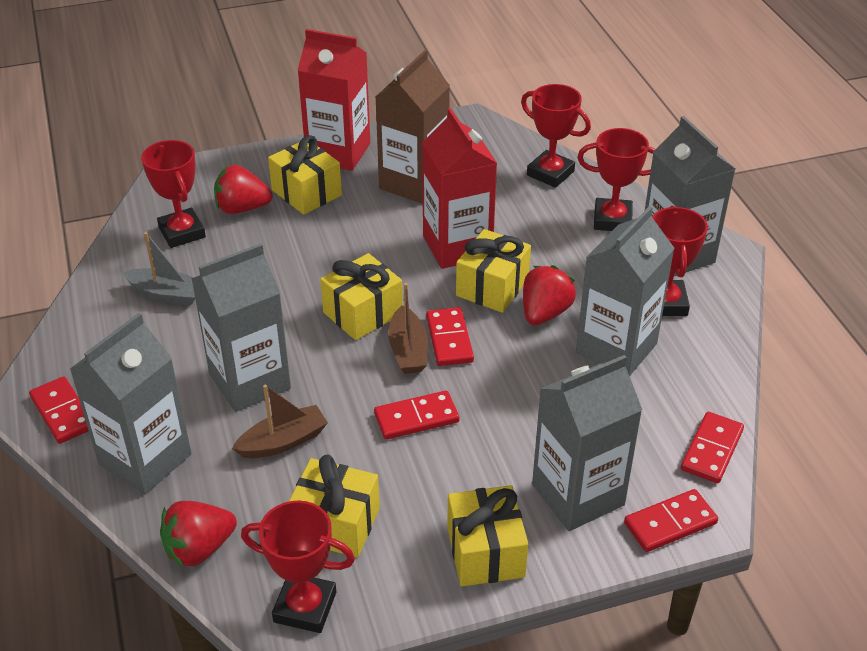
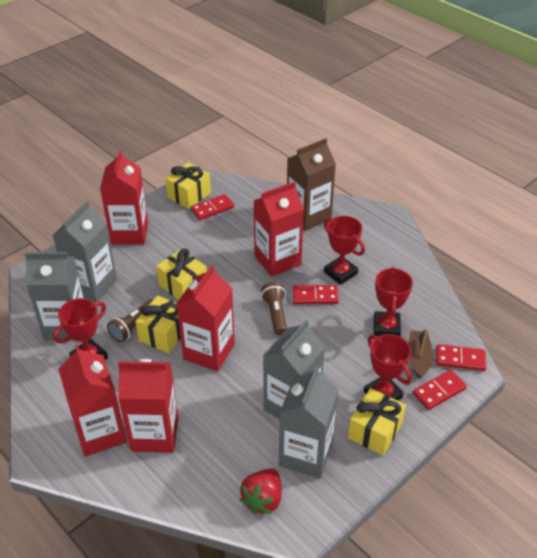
brown boat: [232,384,328,458] [388,283,428,374] = 2 -> [408,328,433,379] = 1
brown flashlight: none = 0 -> [107,299,153,342] [261,282,287,335] = 2
grey boat: [122,232,195,305] = 1 -> none = 0
grey carton: [70,313,192,495] [191,243,291,412] [532,355,642,531] [576,206,675,376] [645,116,735,276] = 5 -> [25,252,84,340] [52,201,117,302] [263,320,325,419] [279,366,339,478] = 4
red carton: [297,29,370,171] [422,108,497,269] = 2 -> [58,344,127,456] [100,150,148,244] [118,359,179,453] [177,265,235,371] [253,181,304,277] = 5
red domino: [29,376,88,444] [374,390,459,440] [426,307,474,366] [624,489,718,552] [681,412,744,483] = 5 -> [191,194,234,220] [293,285,339,304] [413,370,467,410] [436,344,486,371] = 4
red strawberry: [160,501,237,568] [214,165,273,214] [523,265,576,325] = 3 -> [239,469,281,514] = 1
red trophy: [141,140,206,248] [241,501,355,633] [521,84,591,188] [577,128,656,231] [652,206,708,316] = 5 -> [53,298,108,360] [324,216,365,285] [364,334,412,401] [374,267,413,336] = 4
yellow gift: [268,135,342,215] [289,454,380,557] [320,253,403,340] [447,485,528,586] [456,229,531,313] = 5 -> [135,295,181,353] [156,249,207,300] [165,163,211,209] [348,388,406,456] = 4

